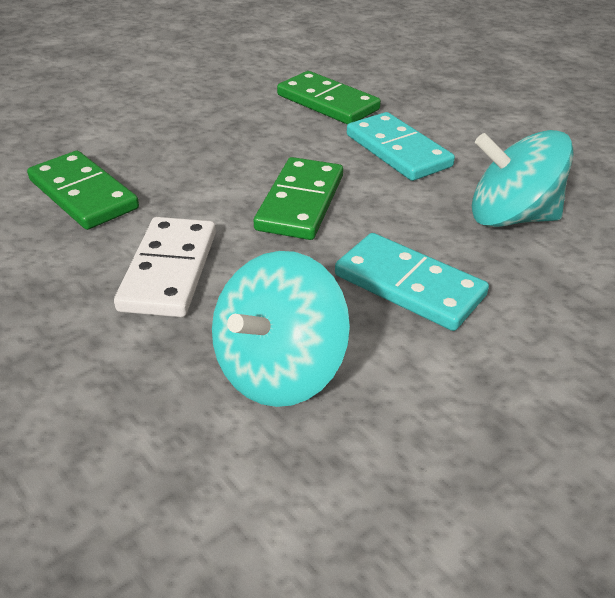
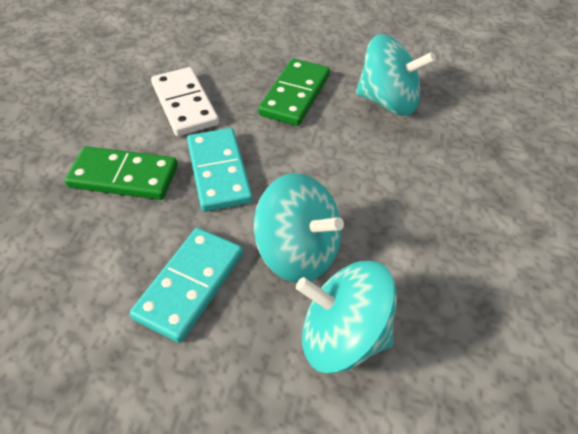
green domino: [27,151,139,230] [254,157,343,240] [277,71,381,125] = 3 -> [65,146,178,200] [258,59,330,126] = 2
turquoise spinning top: [212,251,350,407] [472,130,573,227] = 2 -> [254,173,344,283] [296,261,397,374] [356,34,436,116] = 3

